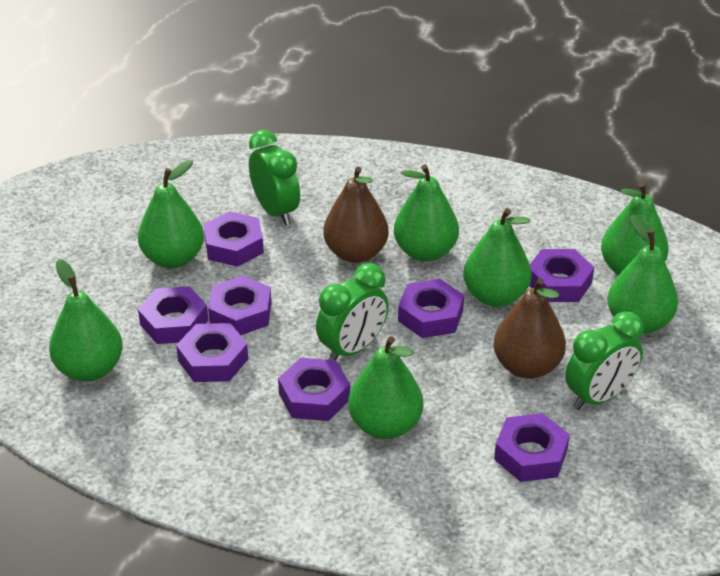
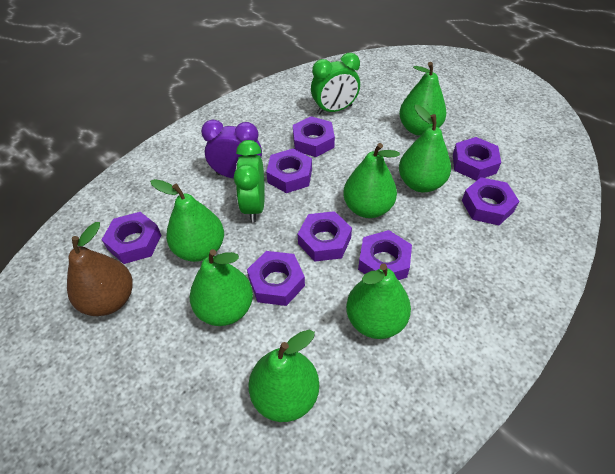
brown pear: [323,167,389,263] [493,278,566,379] = 2 -> [67,222,133,316] = 1
green clock: [249,130,300,225] [316,263,389,360] [565,312,644,410] = 3 -> [234,140,265,223] [311,53,360,115] = 2
purple clock: none = 0 -> [201,120,262,178] = 1

